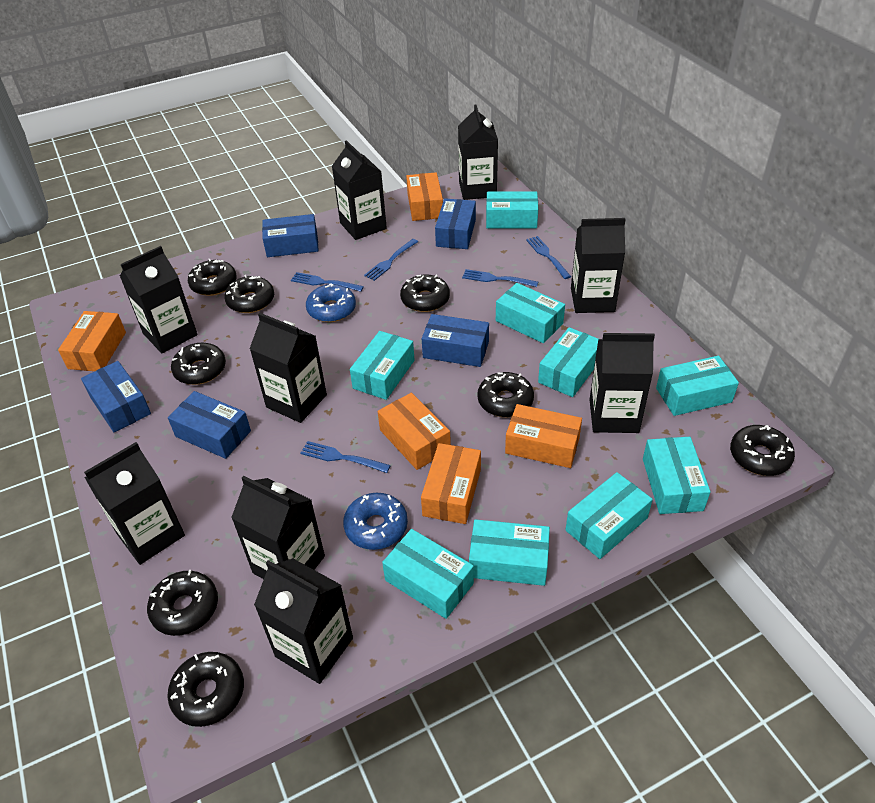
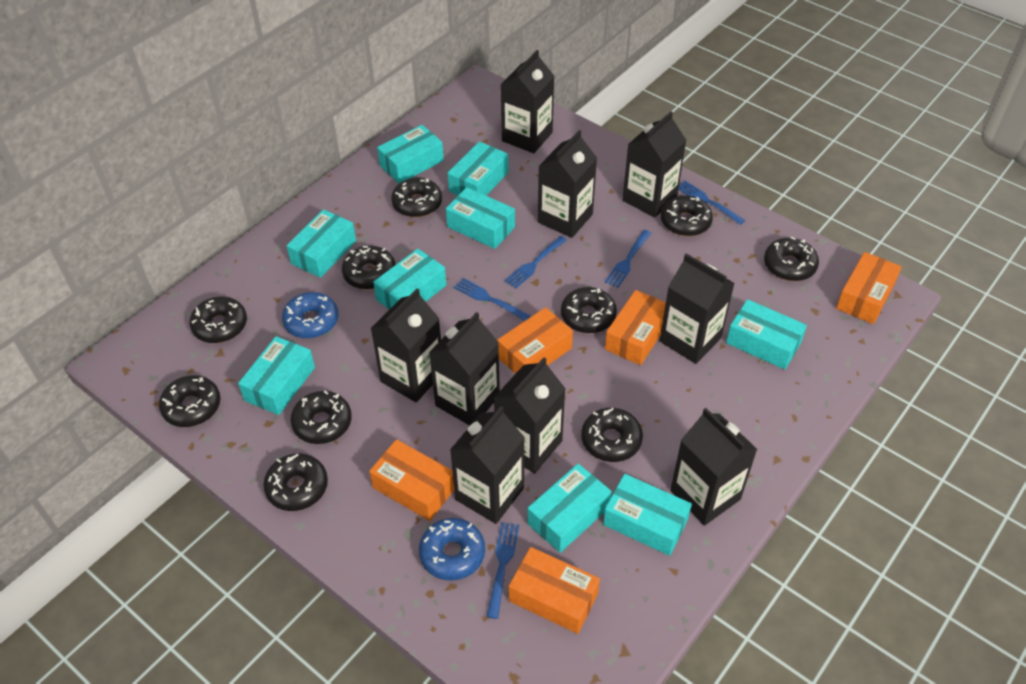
black donut: [147,570,218,636] [167,652,244,727] [171,343,226,385] [188,259,237,296] [224,275,274,313] [400,274,450,312] [477,372,534,417] [730,425,795,476] = 8 -> [159,375,221,427] [190,296,247,343] [263,453,328,511] [291,391,352,444] [342,246,396,289] [391,178,442,217] [561,287,617,333] [581,408,643,462] [661,195,713,236] [764,237,819,281] = 10
blue box: [81,361,151,432] [168,391,251,459] [262,214,319,257] [422,314,489,367] [435,199,476,249] = 5 -> none = 0

